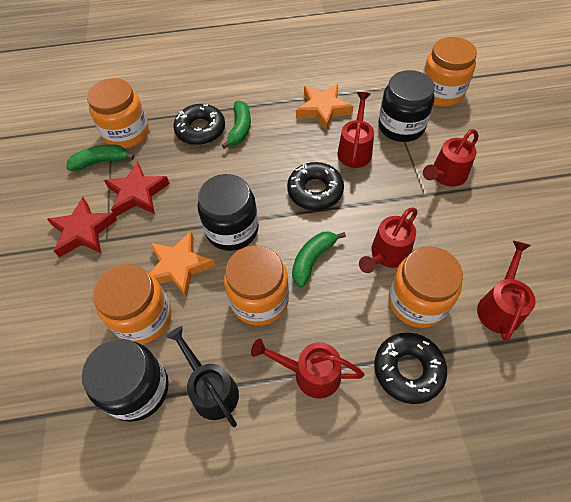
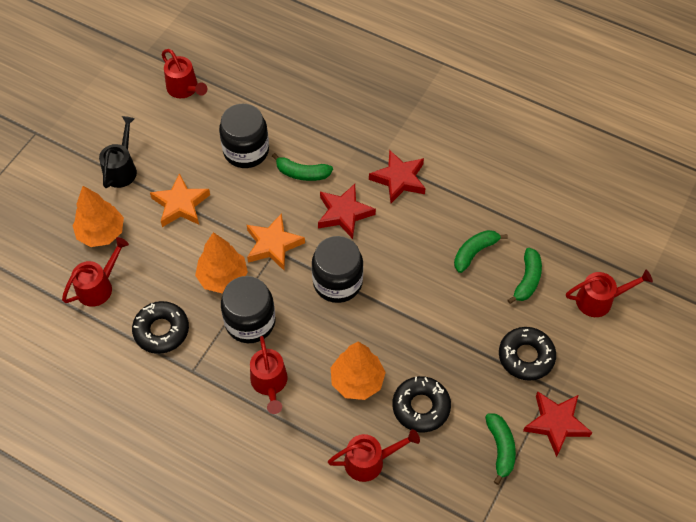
green banana: [66,145,134,171] [222,101,251,149] [292,231,346,287] = 3 -> [272,153,333,181] [454,230,508,273] [485,413,516,485] [507,248,542,304] = 4
orange jar: [87,78,149,148] [93,264,172,344] [224,245,289,326] [389,247,463,328] [423,37,477,107] = 5 -> none = 0
orange tree: none = 0 -> [72,186,124,247] [195,232,248,293] [330,342,386,400] = 3
red star: [47,197,118,258] [104,161,170,216] = 2 -> [318,184,376,239] [369,150,426,203] [523,391,592,457] = 3

